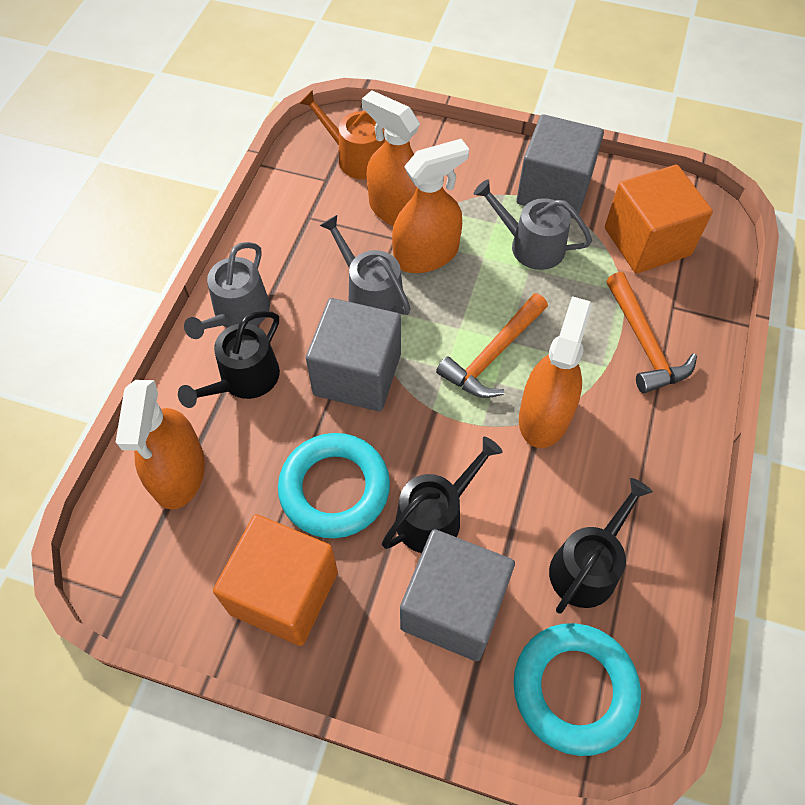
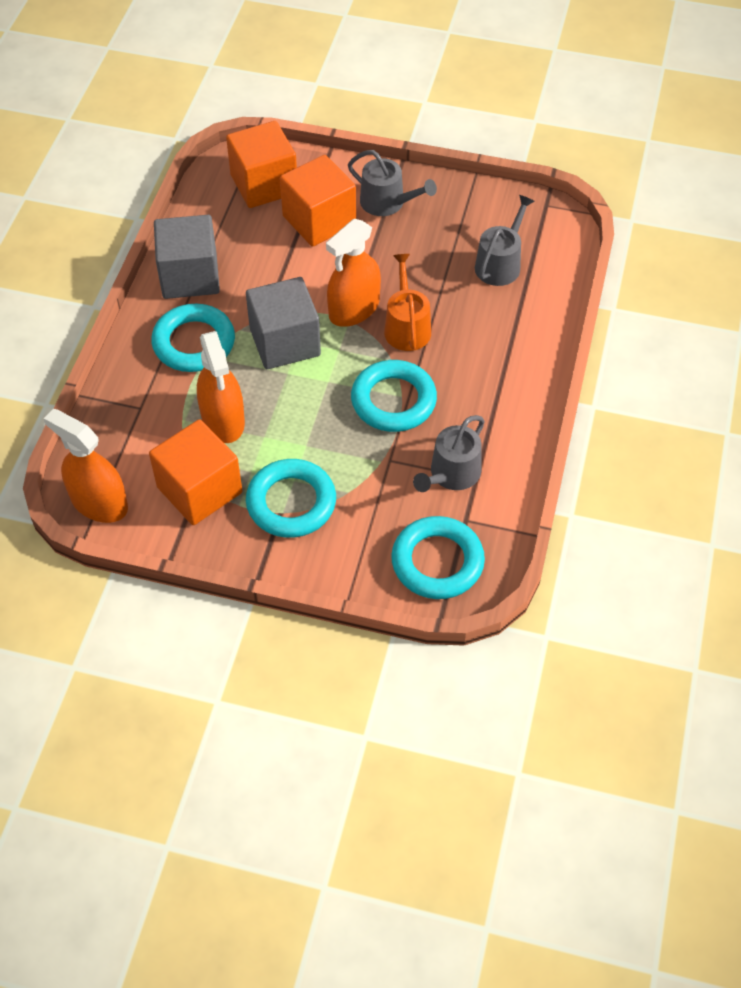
black watering can: [178,311,280,408] [382,437,502,553] [549,478,653,614] = 3 -> none = 0
grey cube: [306,298,401,411] [400,529,515,661] [516,114,604,219] = 3 -> [154,215,220,299] [246,277,321,369] = 2
orange cube: [213,514,338,646] [605,165,713,273] = 2 -> [149,419,242,525] [226,121,297,208] [280,155,356,247] = 3
orange hammer: [436,293,548,398] [606,272,697,393] = 2 -> none = 0
orange spray bottle: [116,380,205,510] [362,90,420,226] [392,139,469,273] [519,296,592,448] = 4 -> [43,409,128,523] [197,331,245,443] [326,219,381,327] = 3
turquoise ring: [278,433,390,538] [514,623,641,756] = 2 -> [151,304,235,372] [246,459,336,538] [351,360,437,432] [391,516,485,599] = 4

